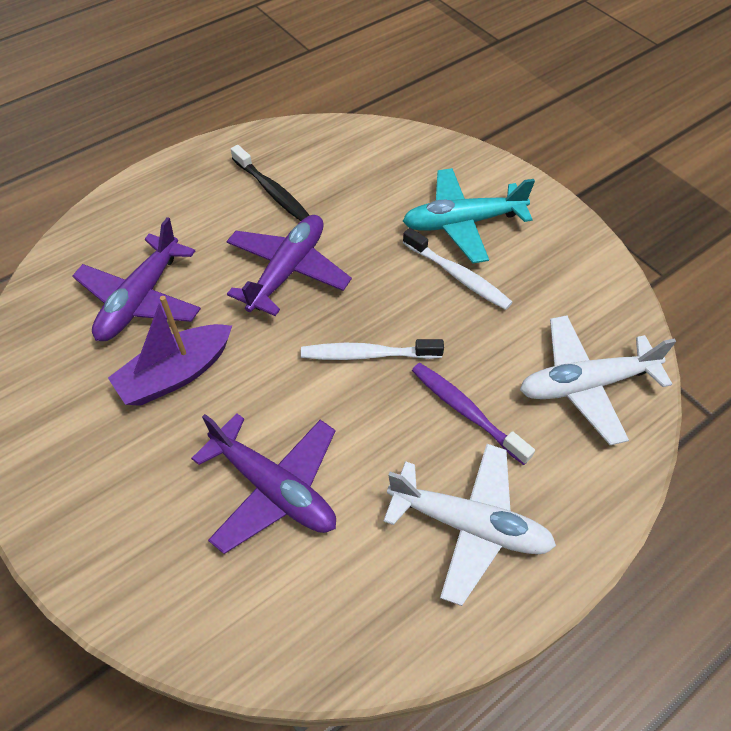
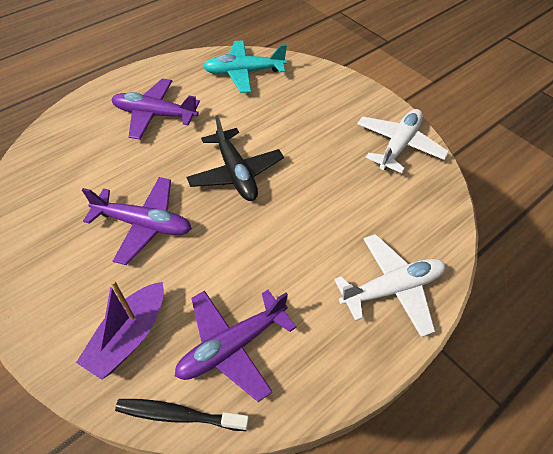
black plane: none = 0 -> [186,115,284,201] = 1
purple toothbrush: [412,363,535,465] = 1 -> none = 0
white toothbrush: [301,339,444,360] [403,228,513,310] = 2 -> none = 0

